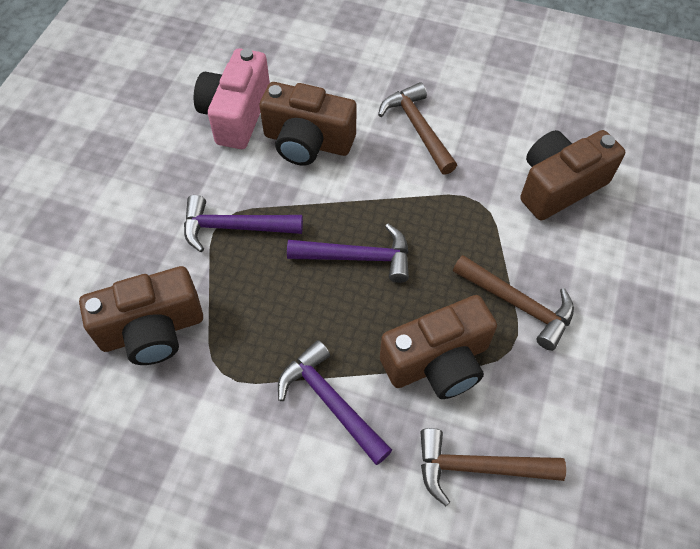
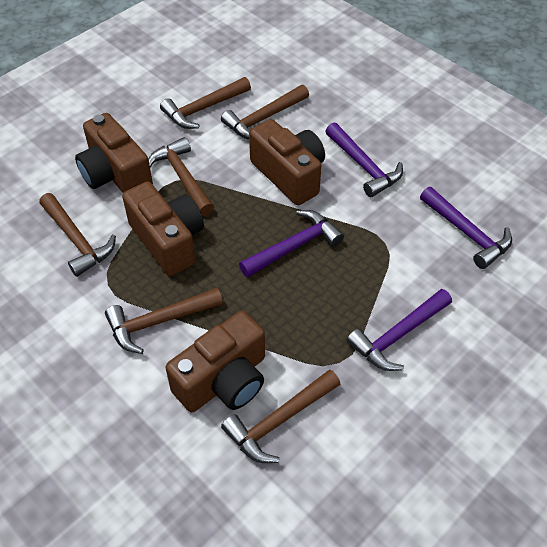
brown hammer: [378,82,457,175] [421,428,566,506] [453,255,574,351] = 3 -> [39,193,116,277] [105,288,223,354] [148,137,214,216] [160,77,251,129] [221,85,309,140] [221,369,340,463] = 6
pink camera: [194,48,270,149] = 1 -> none = 0
purple hammer: [184,195,303,252] [278,340,392,465] [287,224,409,283] = 3 -> [239,210,344,277] [325,123,403,197] [347,289,452,371] [420,187,512,269] = 4

